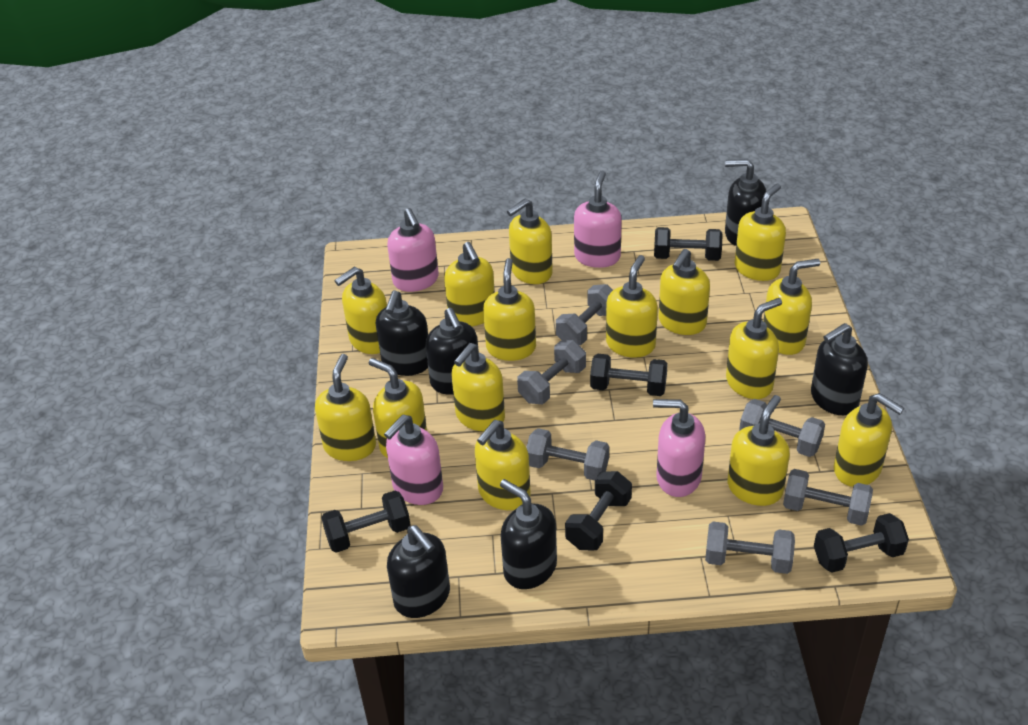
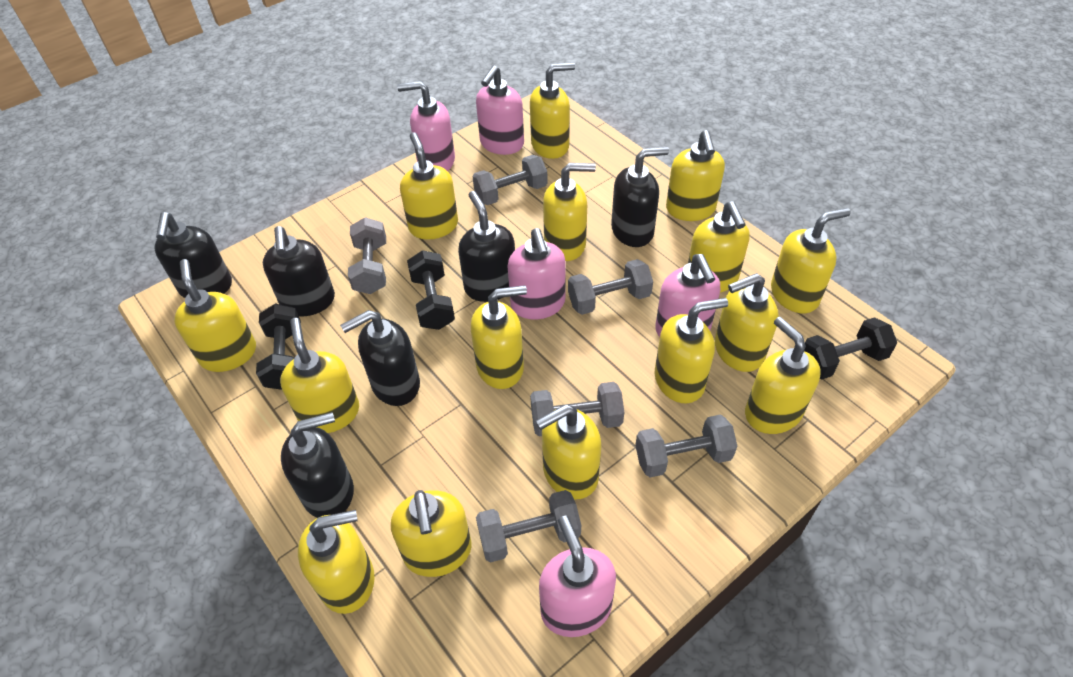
black dumbbell: [321,490,410,553] [565,471,632,551] [590,354,668,396] [654,227,722,261] [814,513,909,573] = 5 -> [256,304,301,390] [407,250,455,330] [804,317,897,380] = 3
pink soap dispenser: [384,414,443,505] [387,208,439,292] [574,170,622,268] [653,399,705,497] = 4 -> [397,81,455,171] [476,65,524,155] [508,228,566,319] [539,515,616,637] [655,254,720,337] = 5

